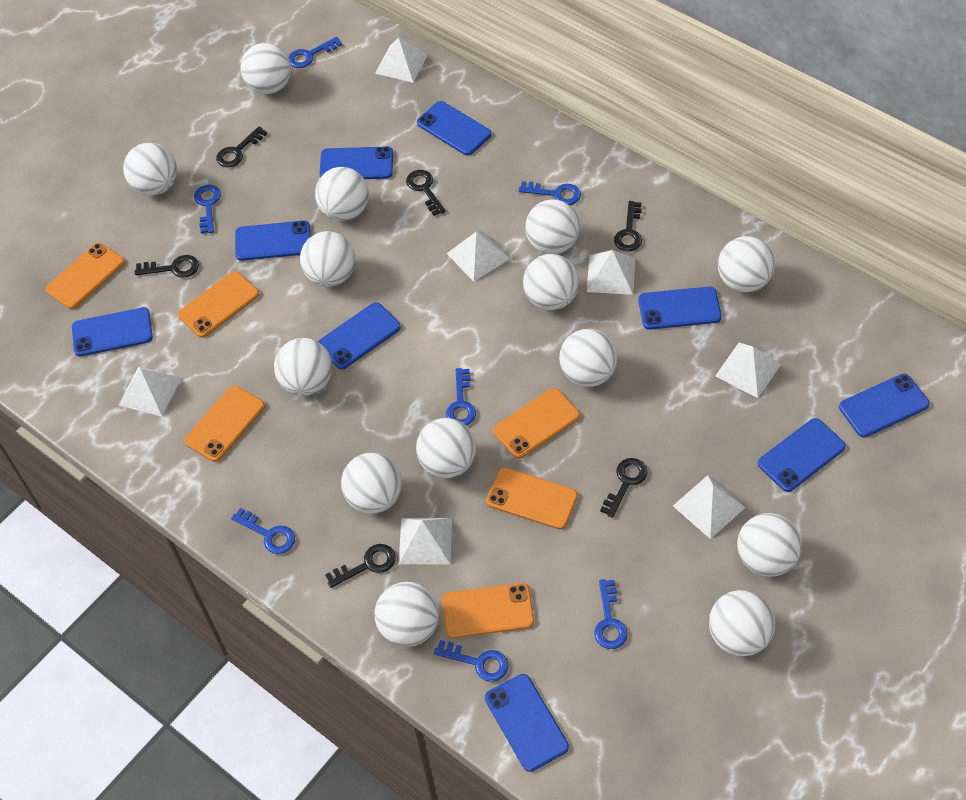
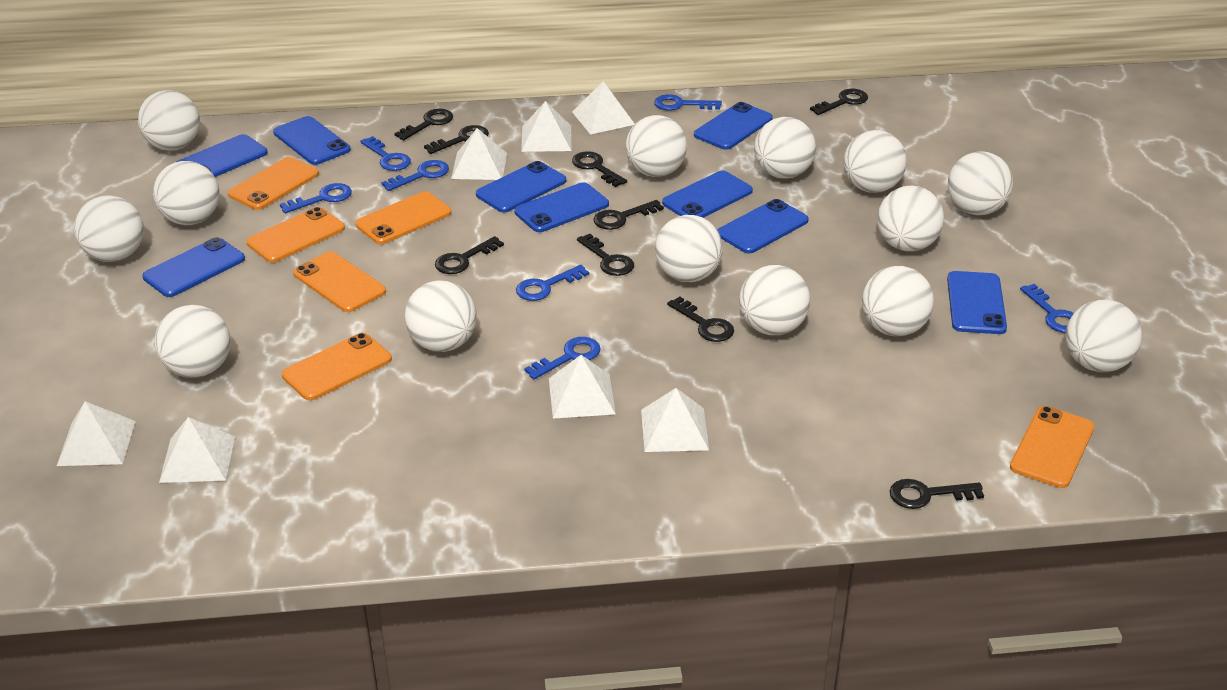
black key: [135,255,199,278] [216,126,267,167] [325,544,396,588] [406,170,446,216] [600,458,648,518] [614,201,642,252] = 6 -> [394,109,453,140] [424,125,489,154] [435,236,504,274] [572,151,627,187] [577,234,634,276] [593,200,664,230] [667,297,734,342] [810,89,868,115] [890,479,984,509] = 9

